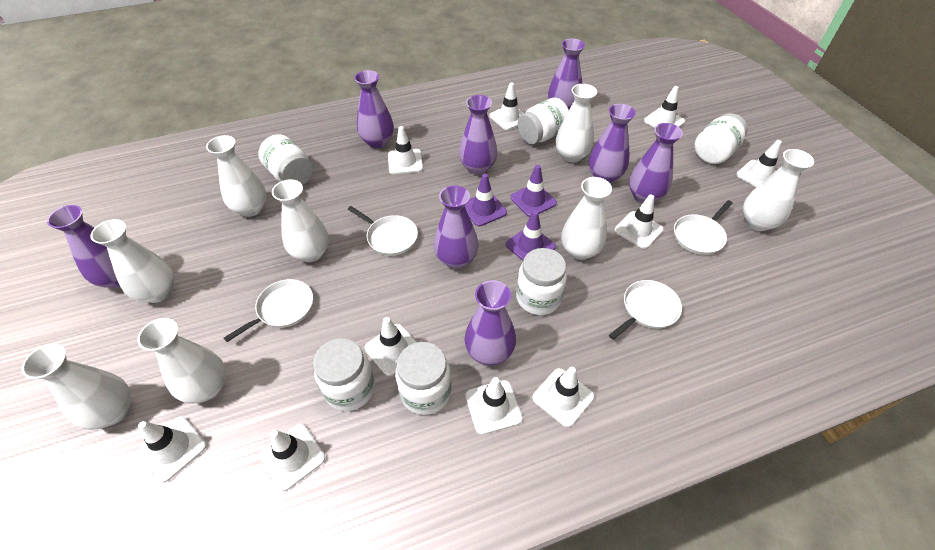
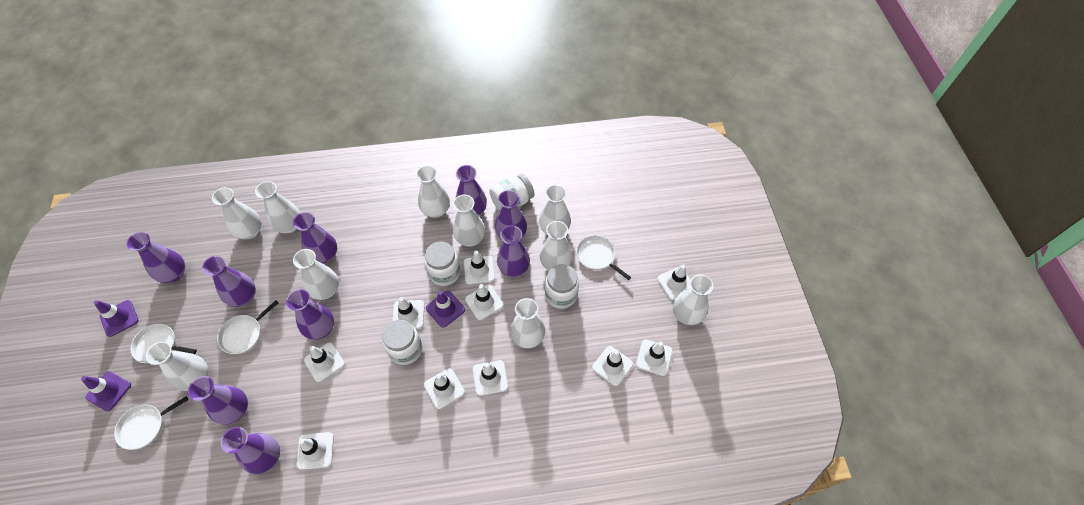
purple vase: [47,205,120,288] [354,70,394,148] [434,185,478,269] [459,95,498,174] [465,280,516,365] [548,39,585,109] [589,104,636,183] [629,123,683,203] = 8 -> [127,231,185,283] [188,376,248,425] [202,256,256,307] [221,427,280,474] [286,289,334,340] [293,212,337,264] [456,165,487,216] [495,190,527,238] [497,225,530,277] = 9
white jar: [258,134,313,185] [313,338,375,411] [395,342,452,415] [516,248,567,315] [518,98,569,144] [694,113,748,164] = 6 -> [382,320,423,365] [424,242,461,286] [489,174,535,211] [545,264,579,309] = 4
white vase: [22,344,131,430] [90,219,174,303] [137,318,226,404] [206,135,266,217] [272,179,329,262] [556,84,597,163] [561,177,612,260] [743,149,814,231] = 8 -> [146,342,208,391] [212,187,262,239] [255,181,300,233] [293,249,339,300] [416,165,450,218] [453,195,485,247] [510,298,545,349] [539,185,571,234] [540,221,573,271] [673,274,713,325] = 10

